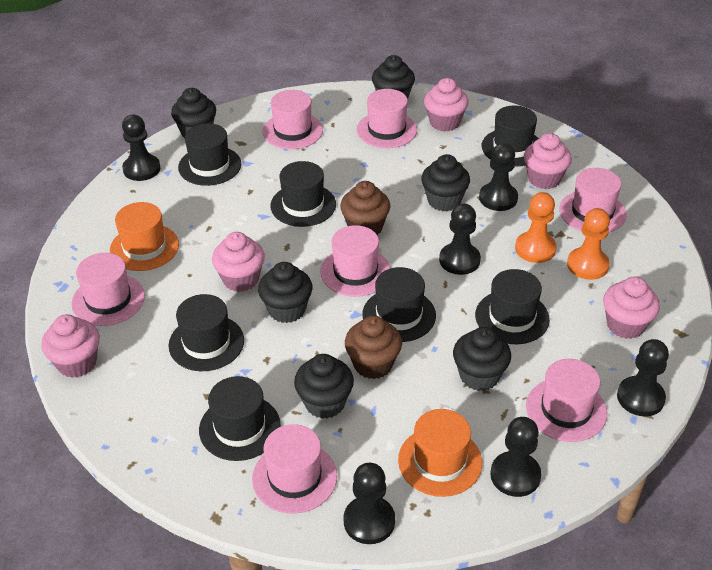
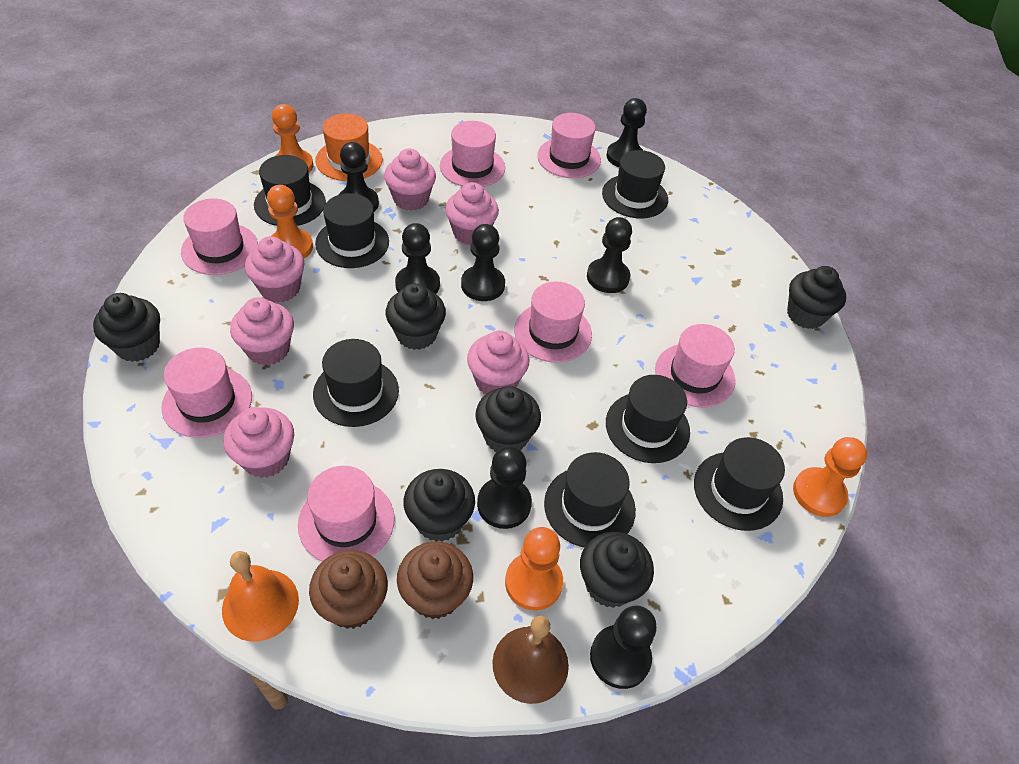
black pawn: [122,115,160,181] [343,463,395,544] [439,204,481,275] [479,143,518,211] [490,417,541,497] [617,339,669,417] = 6 -> [339,142,379,212] [395,223,440,294] [461,224,505,301] [477,446,532,529] [587,217,632,293] [590,606,657,689] [606,98,647,167] = 7
brown bell: none = 0 -> [492,616,569,704] = 1
orange bell: none = 0 -> [222,551,299,642] = 1
orange hat: [110,202,179,271] [398,409,482,497] = 2 -> [315,113,382,181] = 1
orange pawn: [515,192,557,263] [567,208,610,280] = 2 -> [267,185,313,258] [272,104,313,173] [505,527,563,610] [793,437,867,517] = 4
pink cupcake: [41,314,100,378] [212,232,265,292] [424,78,469,132] [524,133,572,189] [603,277,660,339] = 5 -> [223,407,294,478] [230,297,294,366] [245,236,305,303] [384,148,436,211] [445,182,499,245] [467,330,529,394] = 6

